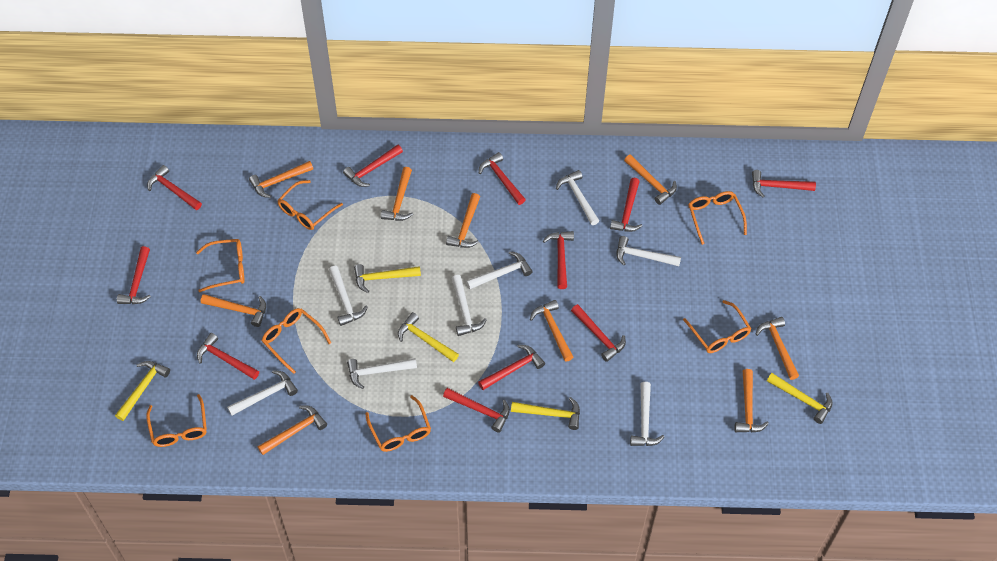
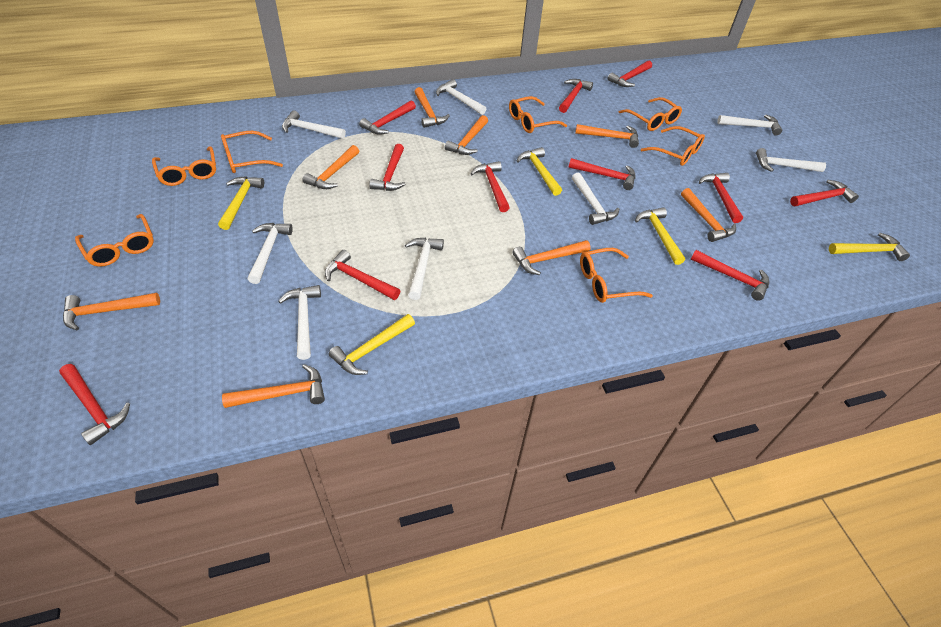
orange hammer: [201,294,266,327] [249,161,313,198] [258,406,327,455] [381,167,413,221] [446,193,480,248] [530,300,573,362] [624,154,677,205] [734,369,769,433] [756,317,799,380] = 9 -> [63,293,160,330] [222,364,325,408] [303,145,359,189] [414,87,450,128] [445,115,488,155] [512,240,591,275] [575,124,639,148] [681,188,736,242] = 8

